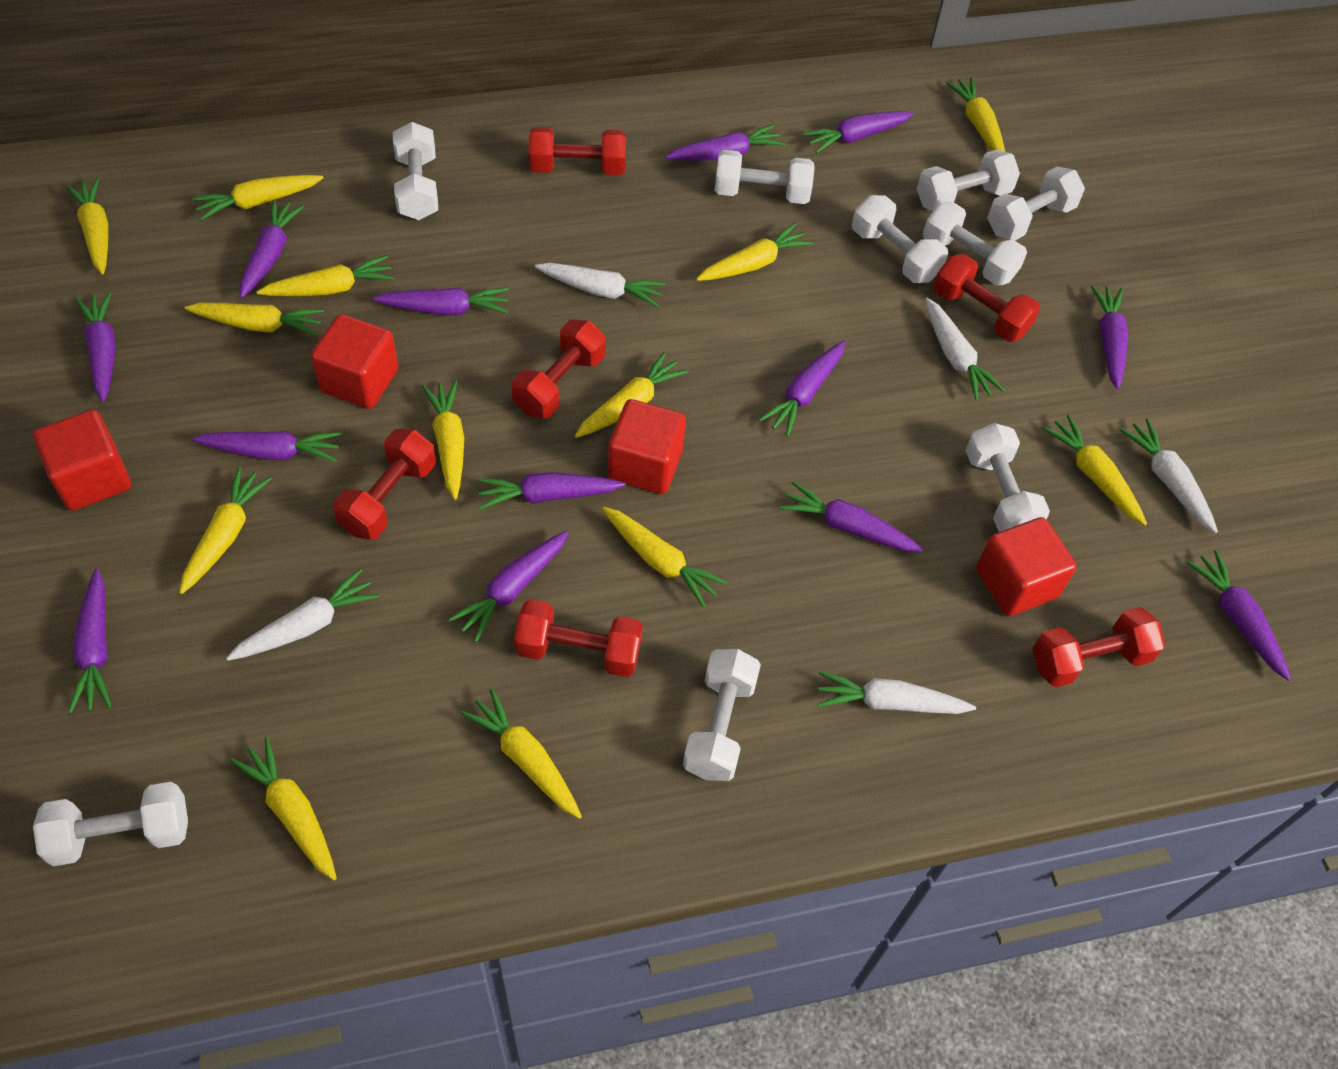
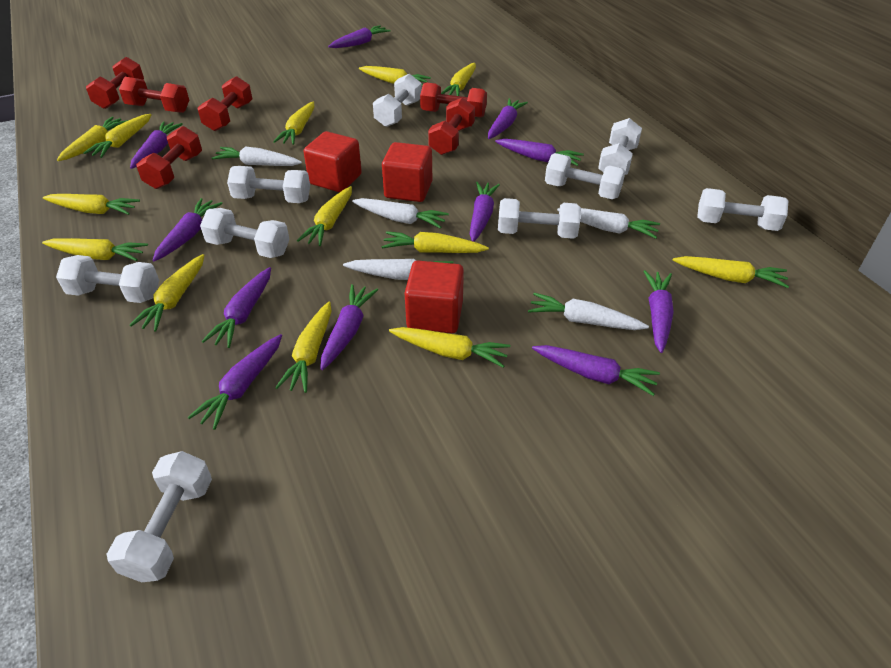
purple carrot: [68,569,112,713] [76,292,116,402] [192,431,342,462] [240,200,304,298] [373,287,509,315] [448,531,569,642] [477,472,625,509] [665,124,785,161] [759,341,845,437] [780,481,923,552] [803,111,914,153] [1091,285,1128,389] [1187,550,1291,681] = 13 -> [130,121,183,169] [153,198,223,261] [188,334,282,430] [202,267,271,348] [320,284,378,370] [328,25,390,48] [470,182,500,242] [488,98,528,139] [495,139,584,166] [532,345,660,396] [643,270,674,353] = 11
red cube: [33,409,131,511] [310,314,399,409] [608,399,686,494] [976,517,1077,616] = 4 -> [303,131,362,192] [382,142,432,202] [405,261,464,333] = 3

